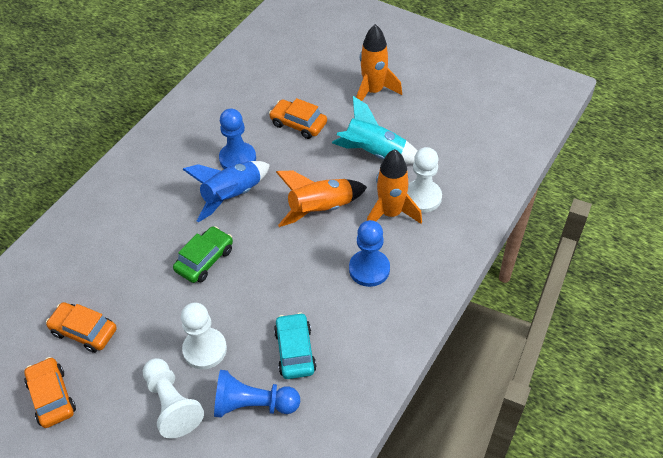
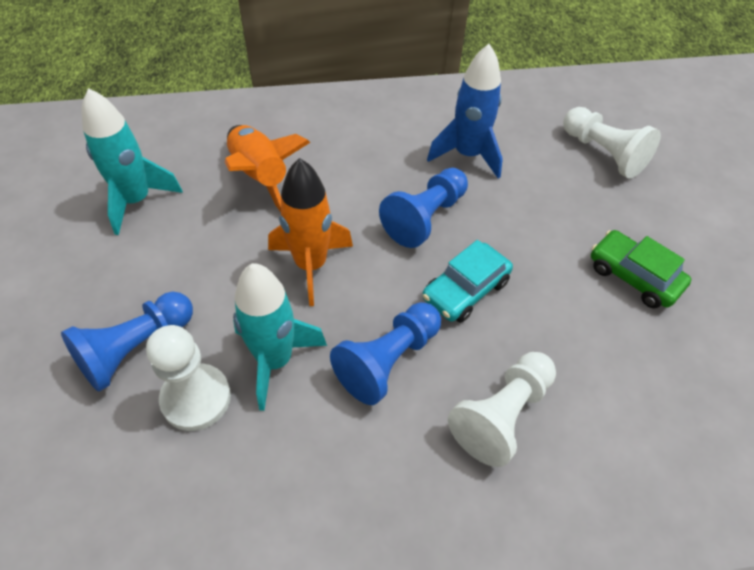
orange car: [24,357,76,428] [46,302,117,353] [269,98,327,139] = 3 -> none = 0
orange rocket: [276,171,367,227] [356,24,402,101] [367,149,422,224] = 3 -> [225,125,311,212] [268,158,353,306] = 2
turquoise rocket: [332,96,417,164] = 1 -> [82,88,183,235] [233,263,327,411] = 2

